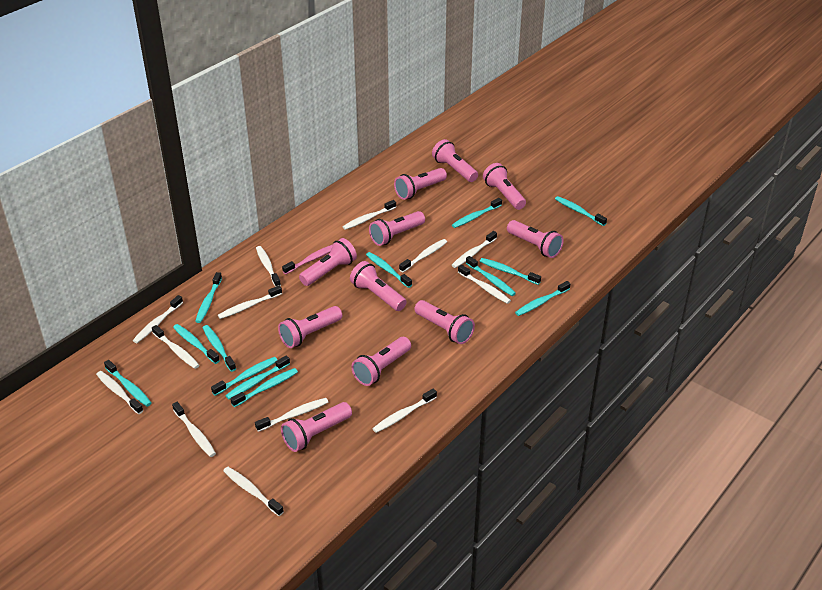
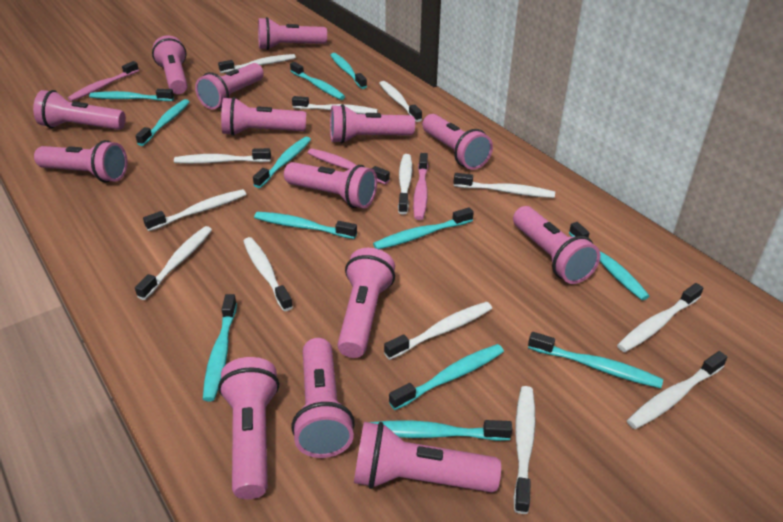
pink flashlight: [278,306,342,348] [281,402,352,452] [299,238,357,286] [350,261,407,311] [351,337,411,386] [369,211,425,246] [394,168,447,200] [414,300,475,344] [432,139,478,182] [483,163,526,210] [507,220,564,258] = 11 -> [33,90,126,130] [34,140,127,182] [152,35,188,94] [195,63,264,109] [218,357,279,499] [221,97,306,136] [258,17,327,50] [284,162,377,208] [291,338,355,458] [330,104,415,144] [337,248,395,358] [354,422,501,493] [422,114,493,170] [513,206,600,284] = 14
pink toothbrush: [282,244,333,274] = 1 -> [67,61,139,101] [308,149,390,184] [413,153,428,220] = 3
turquoise toothbrush: [104,360,151,407] [173,324,220,364] [195,272,222,323] [203,325,236,372] [211,357,277,396] [225,356,290,399] [230,368,298,407] [366,252,412,288] [452,198,502,228] [466,256,516,296] [480,258,541,285] [515,281,570,316] [555,196,607,226] = 13 -> [89,89,174,101] [135,99,189,146] [203,294,237,401] [253,137,311,188] [254,212,357,239] [290,62,345,100] [330,53,367,89] [369,420,512,441] [373,207,474,249] [389,344,504,410] [528,332,663,388] [569,222,649,300] = 12

